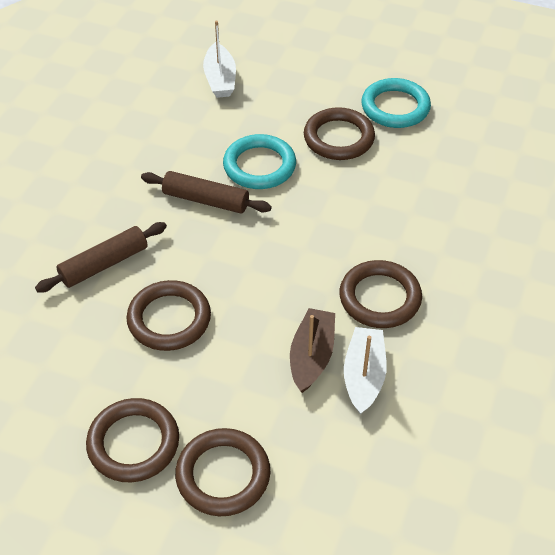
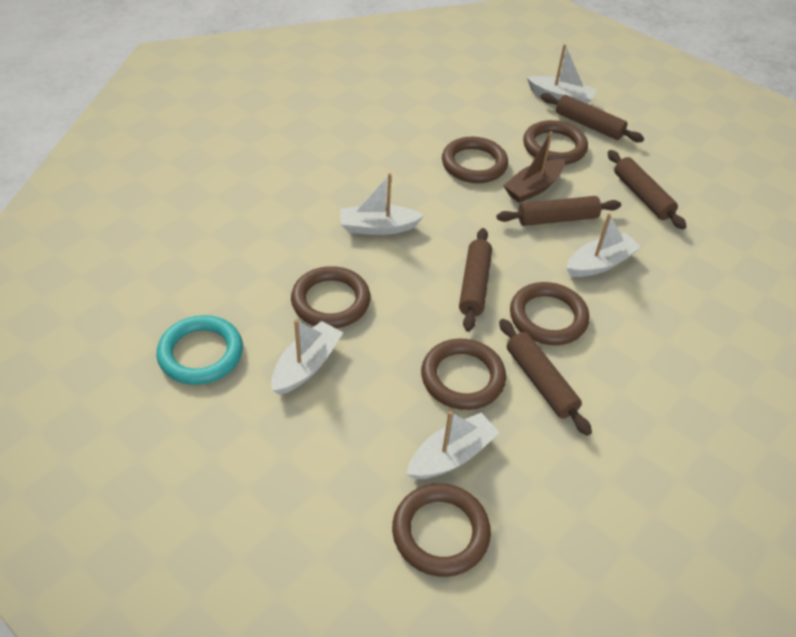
brown ring: [86,398,179,482] [126,280,211,351] [175,428,270,516] [304,107,375,160] [339,260,422,328] = 5 -> [291,266,371,328] [392,483,491,577] [421,339,506,410] [442,137,508,183] [510,282,589,345] [523,120,588,165] = 6
brown rolling pin: [35,222,167,293] [141,171,272,214] = 2 -> [459,228,492,332] [497,196,621,226] [499,319,592,436] [541,93,644,142] [607,150,687,229] = 5
turquoise ring: [223,134,296,189] [361,78,431,128] = 2 -> [157,315,243,385] = 1
white boat: [203,21,236,98] [344,327,387,415] = 2 -> [271,319,343,395] [340,173,424,235] [407,411,500,479] [527,44,597,104] [567,213,641,277] = 5

